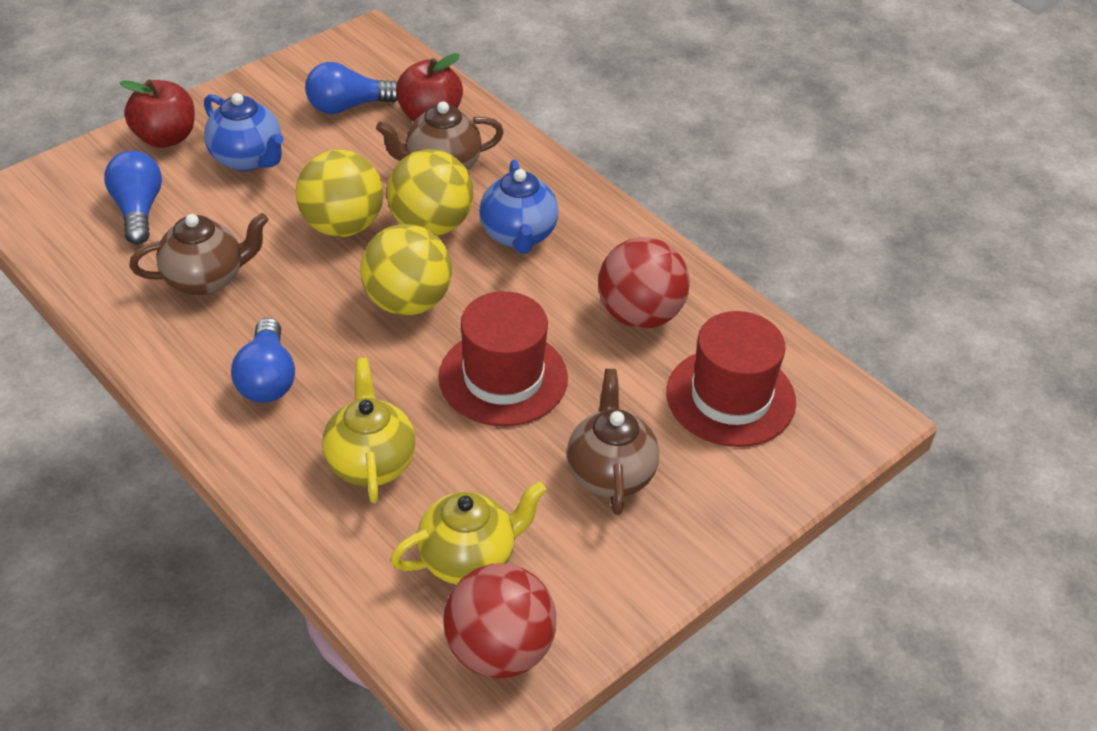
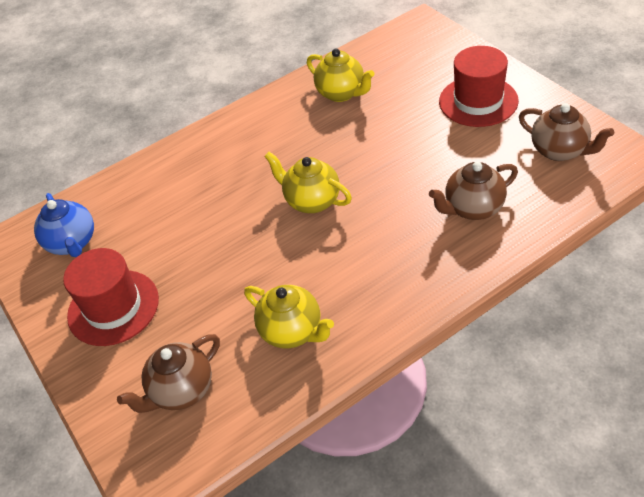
blue light bulb: [104,151,162,244] [231,318,295,403] [305,62,398,114] = 3 -> none = 0
blue teapot: [204,93,284,171] [479,160,558,254] = 2 -> [34,193,94,257] = 1
red apple: [120,79,195,148] [396,53,463,122] = 2 -> none = 0
red ball: [443,564,556,678] [598,237,690,329] = 2 -> none = 0
yellow ball: [296,149,383,237] [360,224,452,316] [387,149,474,236] = 3 -> none = 0
yellow teapot: [322,358,416,503] [390,481,546,585] = 2 -> [244,285,334,348] [264,152,352,213] [307,49,375,102] = 3

